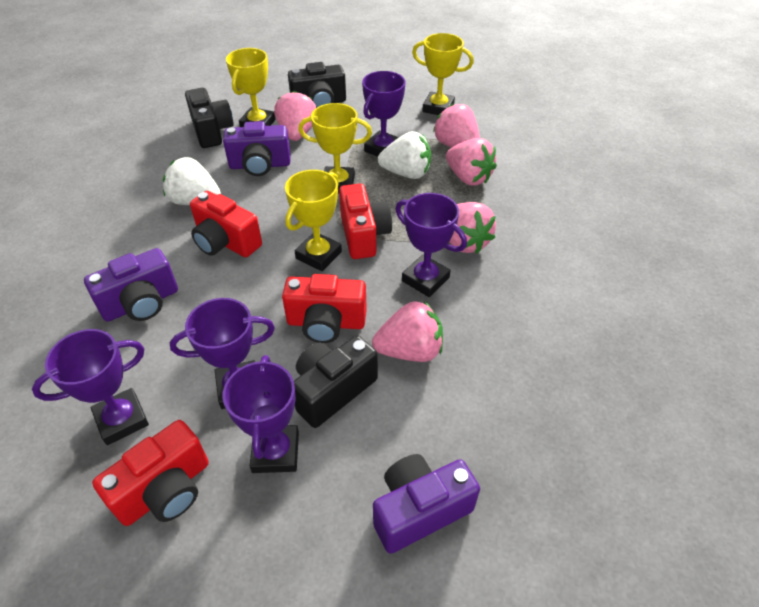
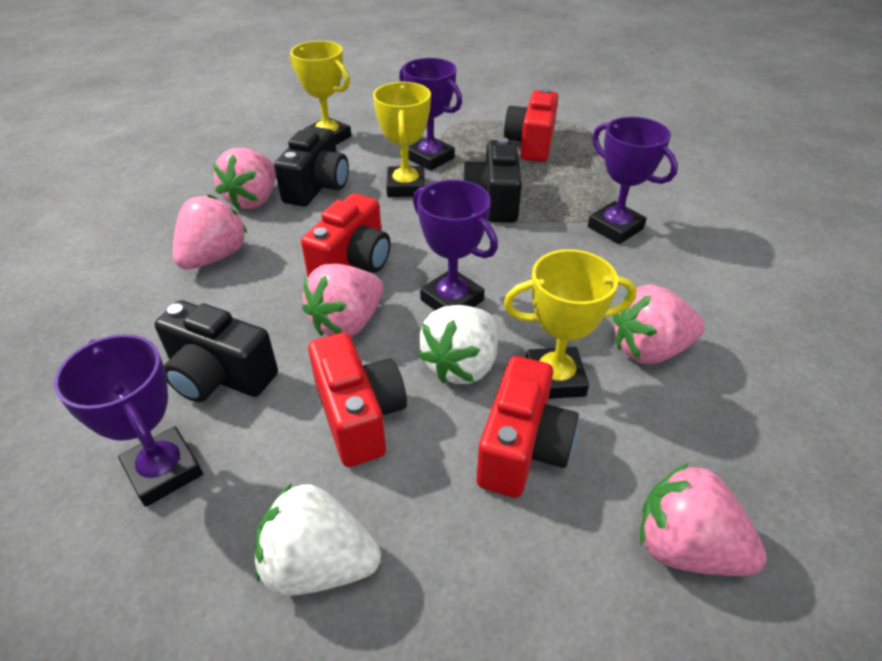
purple camera: [84,248,178,322] [223,121,290,176] [373,454,480,554] = 3 -> none = 0
purple trophy: [32,329,149,445] [170,298,275,409] [222,355,299,473] [362,71,405,157] [395,193,467,297] = 5 -> [54,334,203,507] [399,58,462,171] [413,180,498,310] [588,117,678,244] = 4
yellow trophy: [226,48,276,127] [285,170,342,271] [298,103,372,193] [412,33,474,115] = 4 -> [290,41,351,145] [373,82,431,197] [503,249,637,399] = 3

